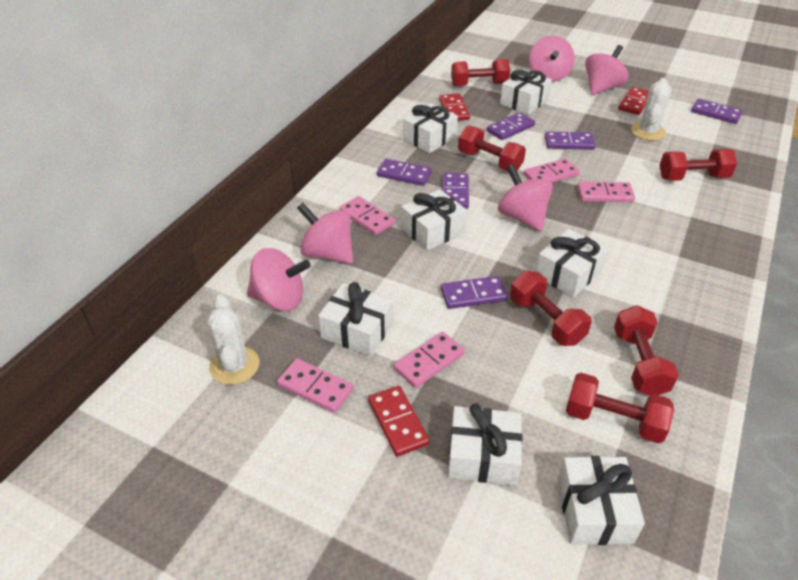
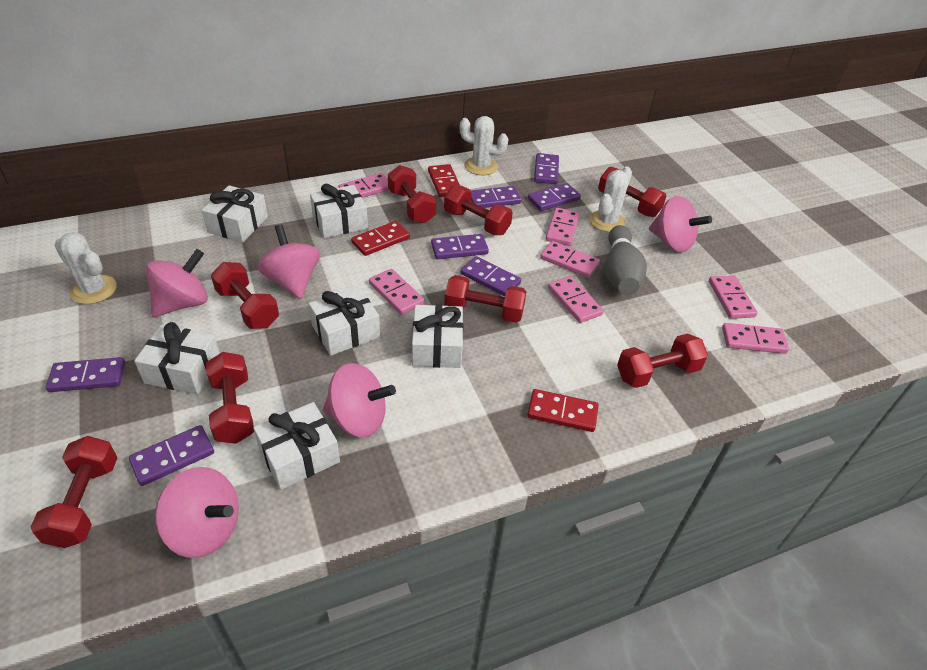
grey bowling pin: none = 0 -> [605,225,647,295] = 1
pink domino: [277,358,354,413] [340,196,395,235] [394,332,465,388] [524,158,580,183] [578,182,635,202] = 5 -> [339,173,389,198] [369,269,424,315] [540,241,600,278] [546,208,580,246] [548,276,603,323] [709,275,758,319] [722,323,789,354] = 7
purple domino: [377,159,432,186] [441,276,508,309] [442,173,469,209] [487,112,535,140] [545,131,596,150] [691,99,743,124] = 6 -> [46,357,125,392] [129,425,214,486] [431,234,489,259] [461,256,521,296] [471,186,522,208] [528,183,581,211] [534,153,559,184] = 7
red dumbbell: [451,59,510,86] [458,126,526,171] [510,271,592,346] [566,373,674,443] [614,305,679,396] [659,149,737,181] = 6 -> [31,436,117,548] [206,352,254,444] [211,262,279,329] [388,165,437,223] [444,185,513,235] [444,275,527,323] [598,167,666,217] [617,333,708,388] = 8
white cactus: [207,295,259,385] [631,78,671,141] = 2 -> [54,232,117,304] [460,116,508,175] [589,166,632,232] = 3
white gift: [318,282,393,356] [401,189,467,251] [403,103,458,153] [448,404,522,485] [500,69,552,115] [536,229,608,298] [558,456,645,545] = 7 -> [134,322,220,394] [202,185,268,243] [254,402,340,490] [309,286,380,356] [310,184,368,238] [412,305,463,368] = 6

